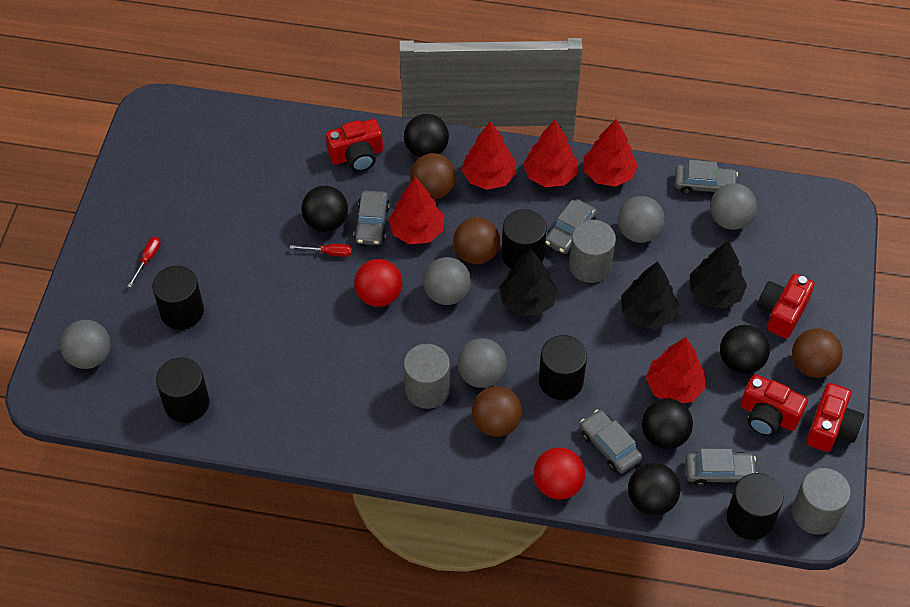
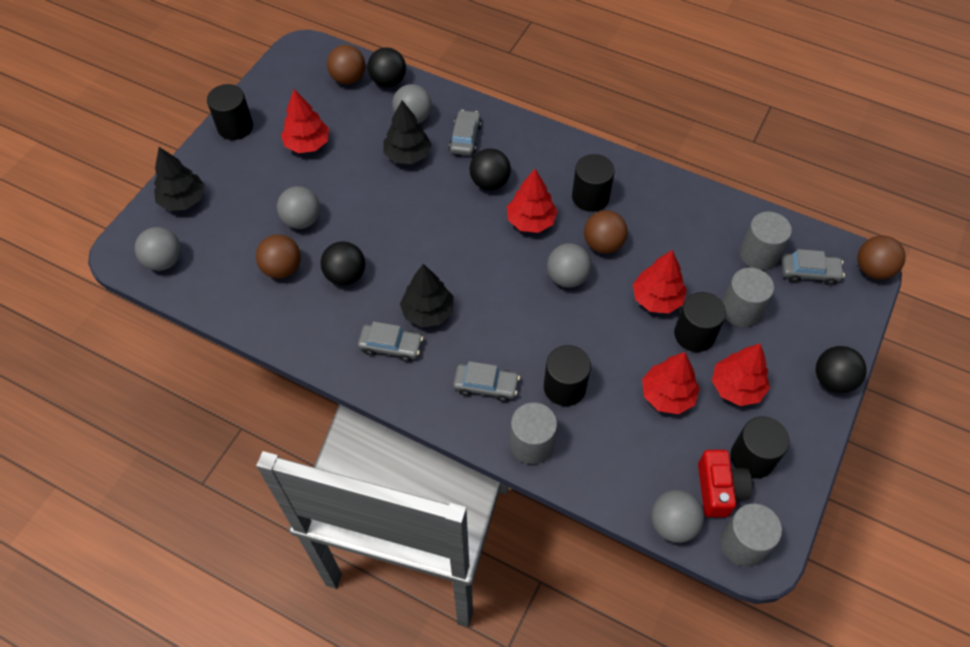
black ball: [301,186,348,232] [404,114,449,158] [628,463,681,515] [642,398,693,449] [720,325,770,374] = 5 -> [321,241,365,286] [368,47,406,87] [470,148,511,190] [816,346,866,393] = 4
grey car: [354,191,390,245] [545,199,597,254] [580,410,643,473] [675,160,738,195] [685,449,757,487] = 5 -> [358,321,423,362] [449,110,482,155] [453,361,520,402] [782,249,845,285] = 4
grey cylinder: [404,344,450,409] [569,220,616,283] [792,468,851,535] = 3 -> [510,402,557,464] [720,503,782,567] [722,267,774,327] [740,212,792,270] = 4
red ball: [354,259,402,307] [533,447,585,500] = 2 -> none = 0
red camera: [326,119,383,172] [741,374,808,436] [757,274,814,339] [806,383,864,452] = 4 -> [698,450,752,517] = 1
red screwdriver: [127,237,161,288] [290,244,352,257] = 2 -> none = 0

